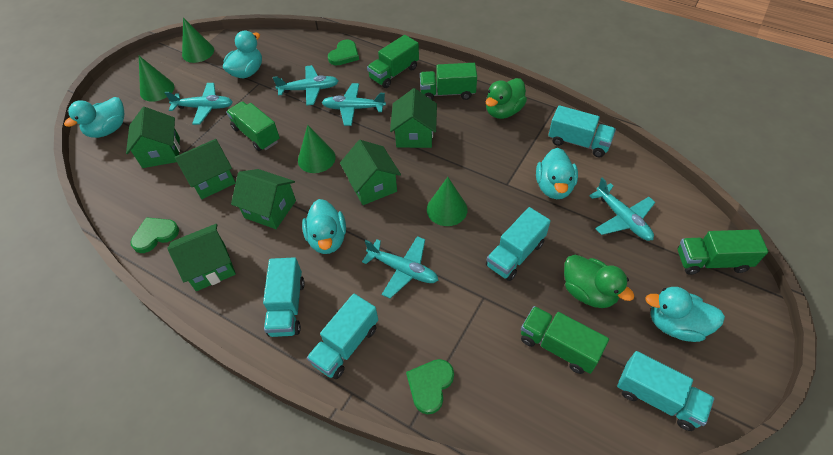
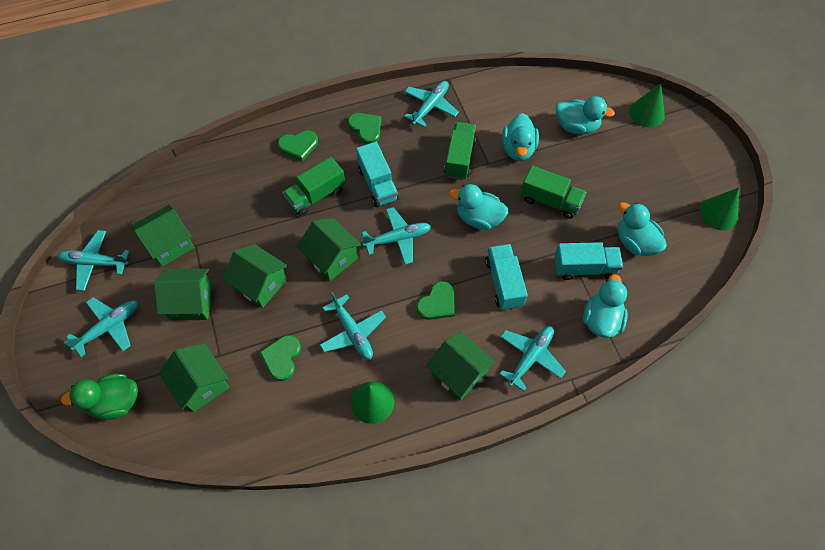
green cone: [139,56,174,102] [182,18,214,63] [298,125,336,173] [427,177,468,226] = 4 -> [351,381,394,424] [629,83,665,127] [699,187,739,230] = 3
green duck: [486,78,527,119] [564,255,634,308] = 2 -> [61,374,138,420] = 1
green heart: [131,217,179,253] [328,39,359,65] [406,359,454,414] = 3 -> [260,335,301,381] [278,130,318,161] [348,113,381,144] [416,281,455,320] = 4
green truck: [226,101,280,151] [367,35,419,88] [420,63,477,100] [521,306,609,374] [678,229,768,275] = 5 -> [282,157,345,216] [444,122,476,180] [521,165,586,219] = 3
turquoise plane: [164,83,233,125] [273,65,339,106] [322,83,386,126] [362,236,438,298] [589,178,655,241] = 5 -> [58,230,130,291] [64,297,138,357] [320,292,386,360] [362,207,431,265] [404,81,459,127] [500,326,566,391] = 6
turquoise truck: [263,257,305,337] [307,294,378,379] [486,207,551,281] [549,105,616,157] [617,351,714,431] = 5 -> [356,142,399,207] [485,244,528,310] [554,242,623,280] = 3

